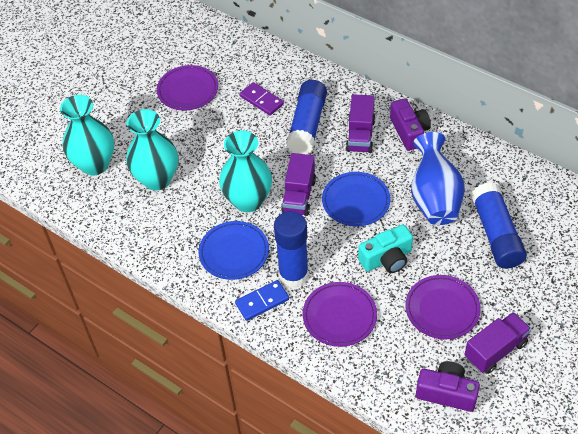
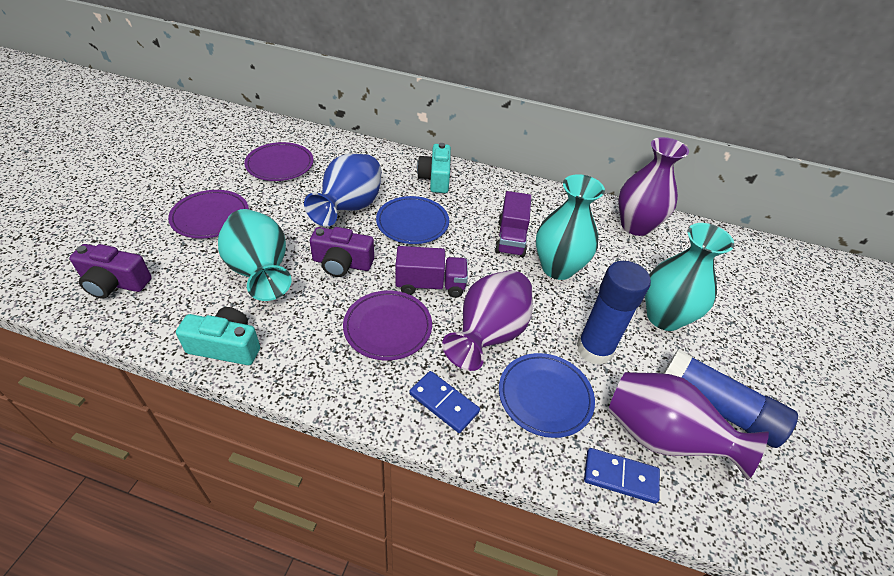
blue domino: [235,280,289,321] = 1 -> [409,371,480,433] [584,448,660,504] = 2
blue glue stick: [274,211,309,288] [286,80,327,155] [471,182,527,269] = 3 -> [577,261,651,365] [663,349,798,448] = 2
purple domino: [240,82,284,115] = 1 -> none = 0
purple truck: [281,153,316,216] [346,94,375,153] [464,312,531,374] = 3 -> [395,246,468,298] [495,191,531,257] = 2
purple vase: none = 0 -> [442,270,533,371] [609,372,769,480] [618,137,689,236] = 3
turquoise camera: [358,225,413,273] = 1 -> [176,307,260,365] [417,143,451,193] = 2

